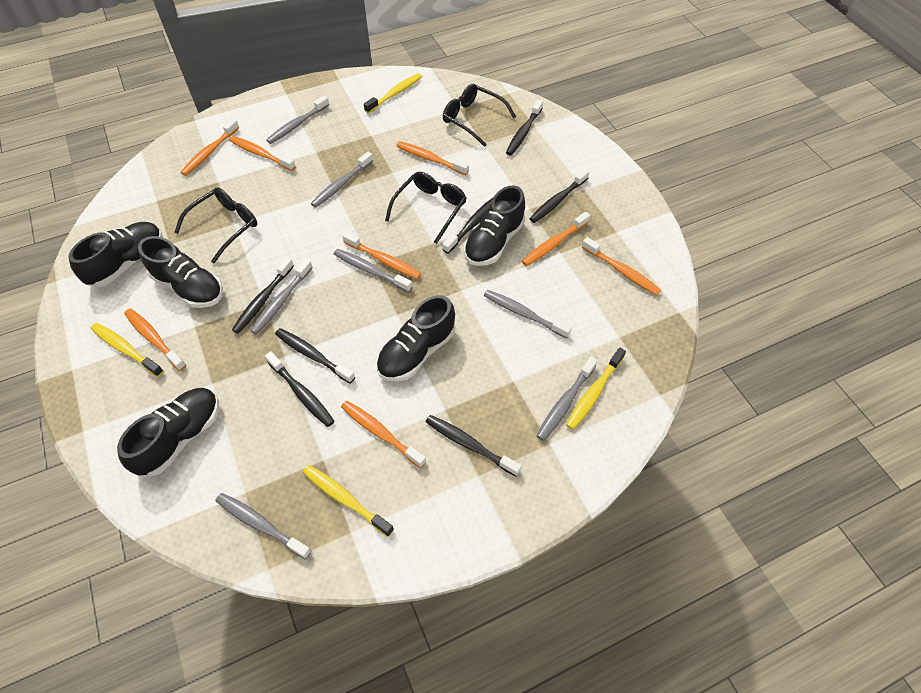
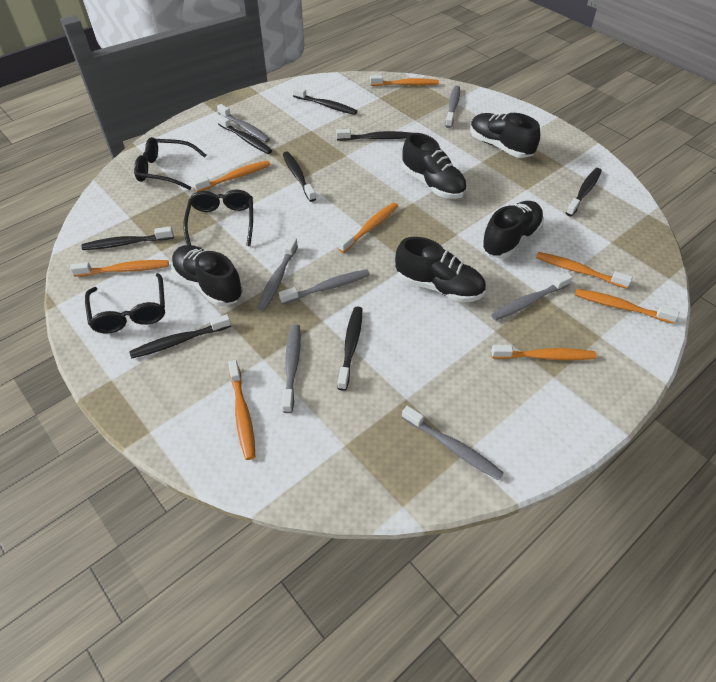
black toothbrush: [232,257,294,334] [265,351,334,427] [275,328,355,383] [425,415,521,476] [442,198,493,253] [506,99,543,156] [529,169,589,223] = 7 -> [82,227,174,250] [129,314,231,358] [217,115,272,154] [283,151,316,202] [292,87,357,115] [336,129,411,141] [337,307,362,391] [566,168,602,216] = 8
yellow toothbrush: [91,323,164,377] [303,465,394,537] [364,73,422,114] [566,347,626,430] = 4 -> none = 0

